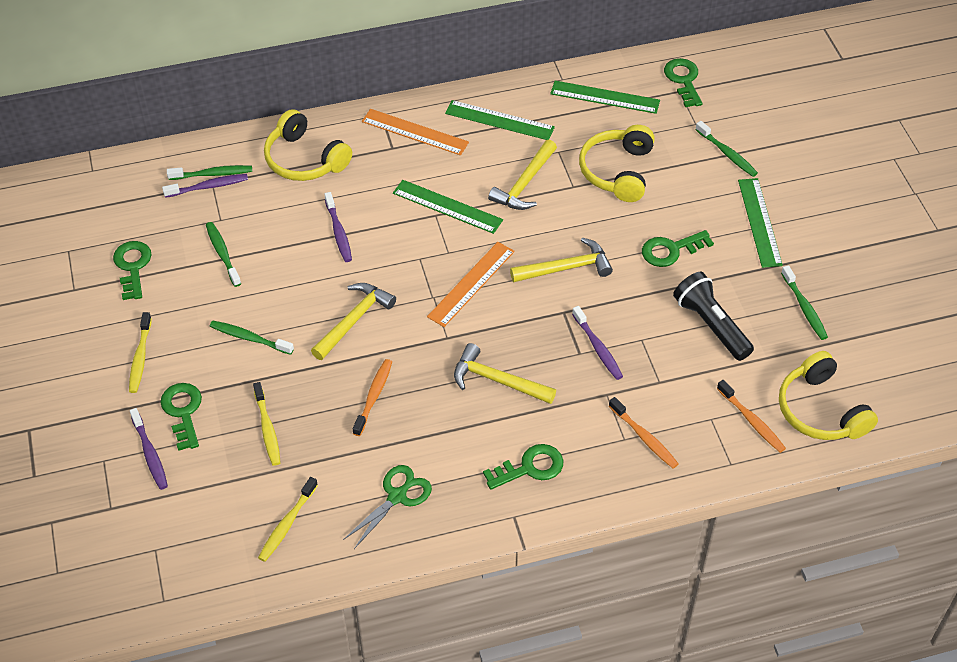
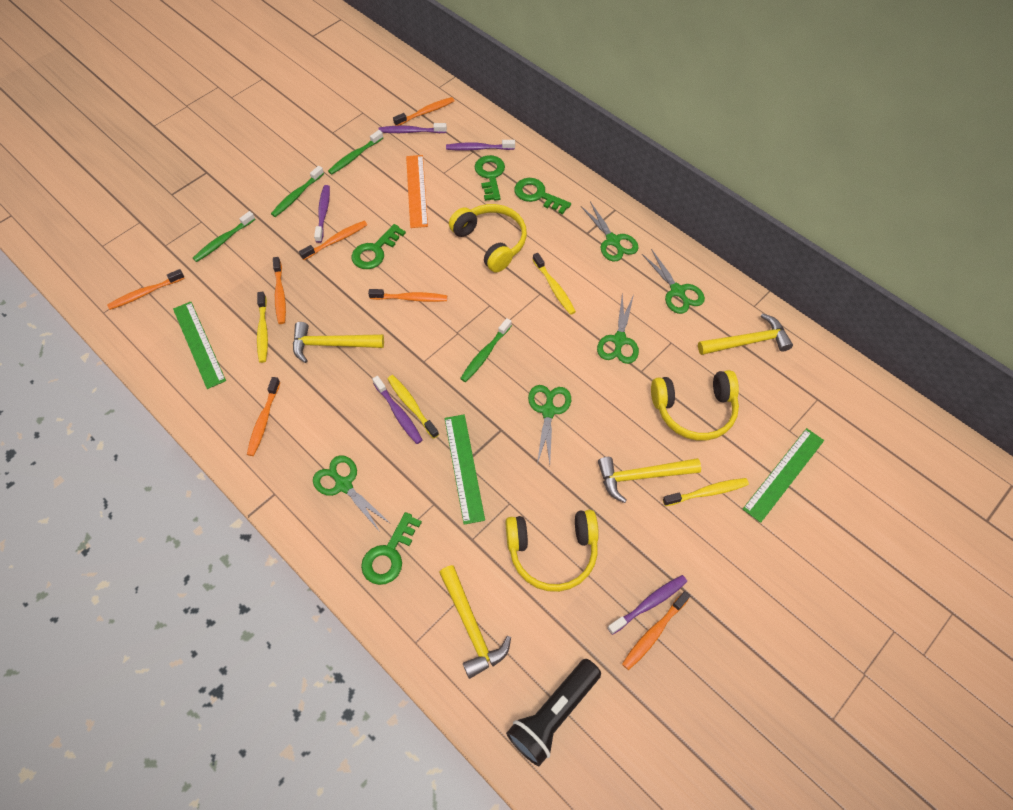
green key: [113,241,152,300] [160,383,202,451] [483,444,563,490] [642,230,714,267] [664,58,702,107] = 5 -> [352,224,406,269] [361,512,422,585] [475,155,505,201] [514,178,571,214] = 4
green ruler: [393,180,503,234] [445,100,555,140] [550,81,660,114] [738,178,783,268] = 4 -> [173,301,226,389] [445,414,485,525] [743,428,824,523] = 3
green scissors: [343,465,432,549] = 1 -> [313,455,391,532] [528,385,571,465] [581,202,639,262] [597,294,639,364] [642,249,705,314] = 5
green toothbrush: [167,165,252,180] [206,222,241,287] [209,321,294,355] [695,121,758,177] [781,265,828,340] = 5 -> [193,211,255,262] [271,166,324,217] [328,130,383,175] [460,318,512,382] = 4
orange ruler: [362,109,469,155] [427,242,515,327] = 2 -> [406,155,428,228] = 1
orange toothbrush: [353,359,392,436] [609,397,679,469] [717,380,786,453] = 3 -> [107,269,185,310] [247,377,281,456] [273,257,286,324] [299,221,367,260] [368,289,447,302] [393,97,454,126] [622,591,690,670] = 7
purple toothbrush: [130,408,168,490] [162,174,248,198] [324,192,352,262] [572,306,623,380] = 4 -> [314,185,330,243] [372,376,423,444] [378,123,447,133] [446,140,515,151] [607,575,687,635] = 5
yellow toothbrush: [129,312,152,393] [253,382,281,466] [258,477,318,562] = 3 -> [257,292,268,363] [387,375,439,439] [533,253,576,315] [663,478,749,506] = 4

